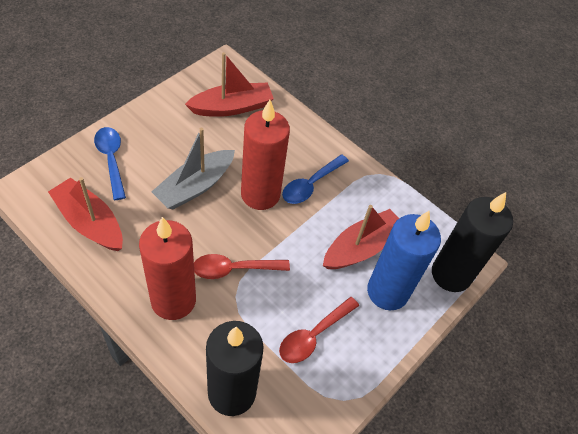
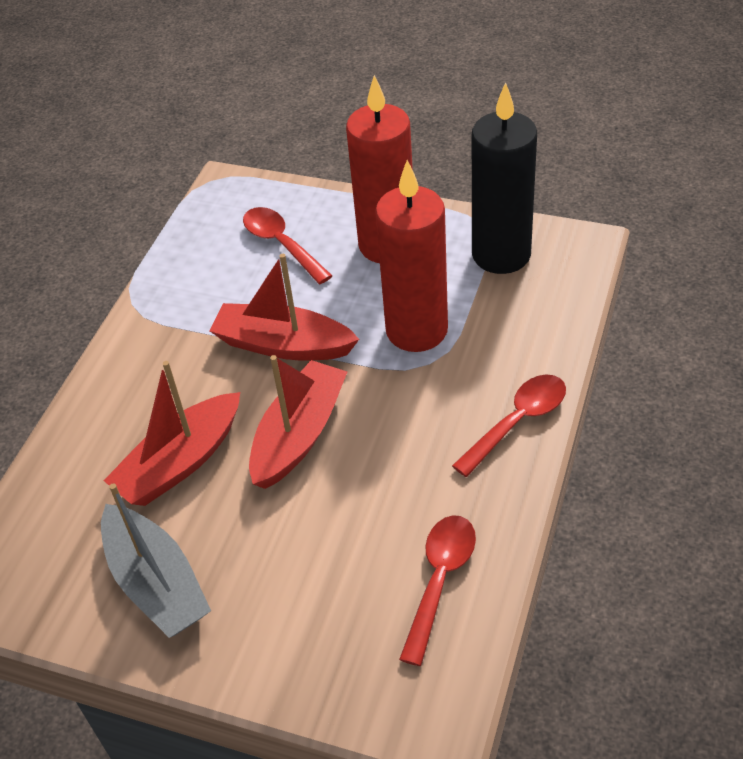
black candle: [206,321,263,416] [432,192,513,292] = 2 -> [472,82,537,274] = 1
blue candle: [367,211,441,310] = 1 -> none = 0
blue spoon: [94,127,126,200] [282,155,349,204] = 2 -> none = 0
red spoon: [194,254,290,279] [279,297,359,363] = 2 -> [243,207,332,284] [399,515,476,666] [452,375,566,477] = 3

